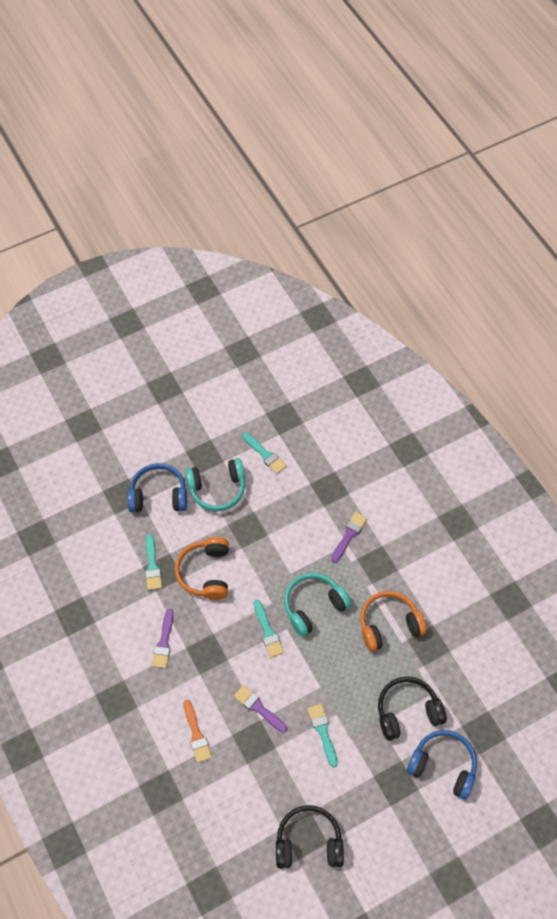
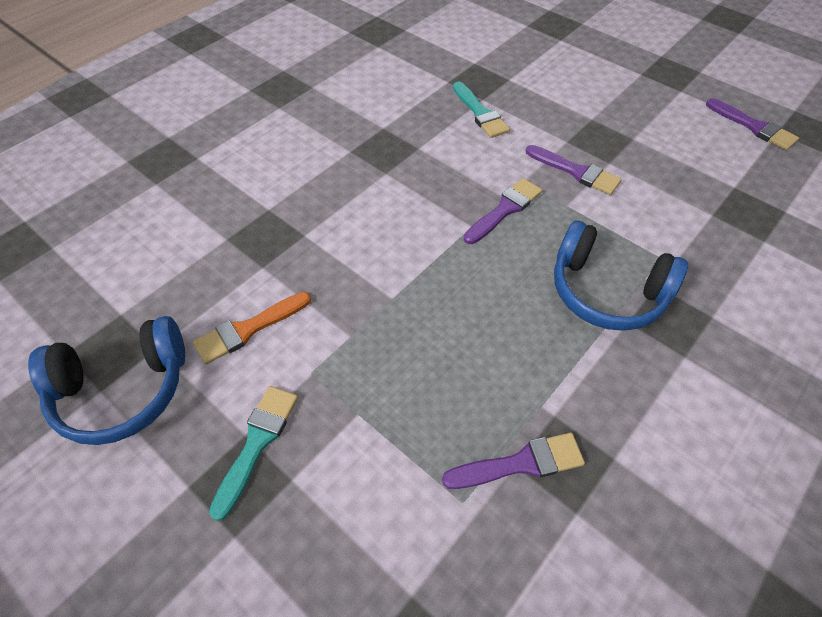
black headphones: [276,805,344,868] [378,676,447,741] = 2 -> none = 0
orange headphones: [175,537,229,600] [360,591,427,652] = 2 -> none = 0
purple brush: [151,609,174,668] [234,685,287,733] [331,512,367,563] = 3 -> [442,433,585,489] [464,178,542,244] [526,145,622,195] [706,99,799,150] = 4
turquoise brush: [145,534,162,590] [242,432,287,474] [254,600,284,658] [308,703,338,767] = 4 -> [209,386,298,521] [453,81,510,138] = 2
turquoise headphones: [185,458,245,511] [284,573,351,637] = 2 -> none = 0

